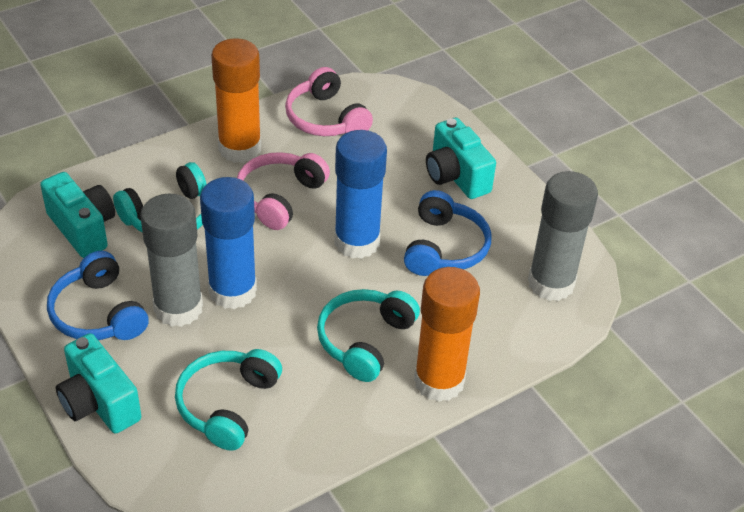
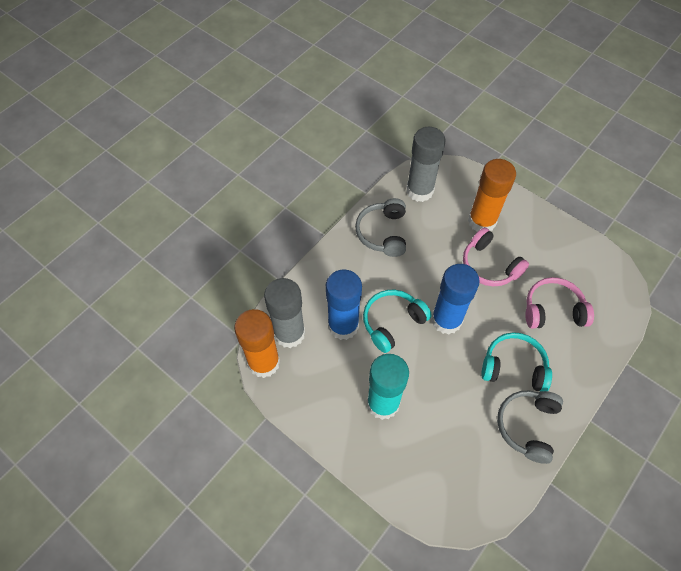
blue headphones: [47,251,149,340] [404,190,491,276] = 2 -> none = 0
grey headphones: none = 0 -> [355,198,406,257] [497,391,563,464] = 2
turquoise camera: [40,172,115,258] [56,333,141,434] [426,118,496,199] = 3 -> none = 0
turquoise glue stick: none = 0 -> [367,354,409,420] = 1
turquoise headphones: [113,162,206,233] [175,349,282,451] [317,289,420,382] = 3 -> [363,290,432,353] [481,332,552,391] = 2

